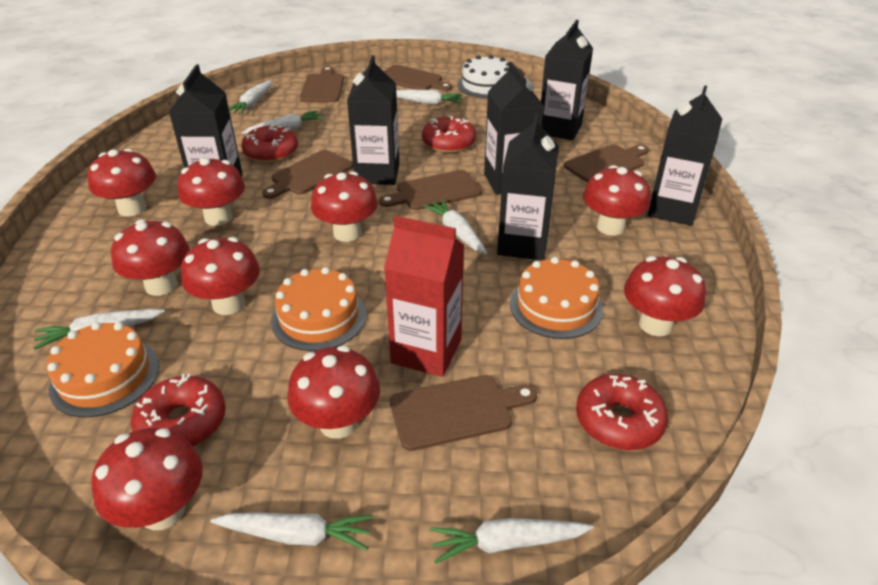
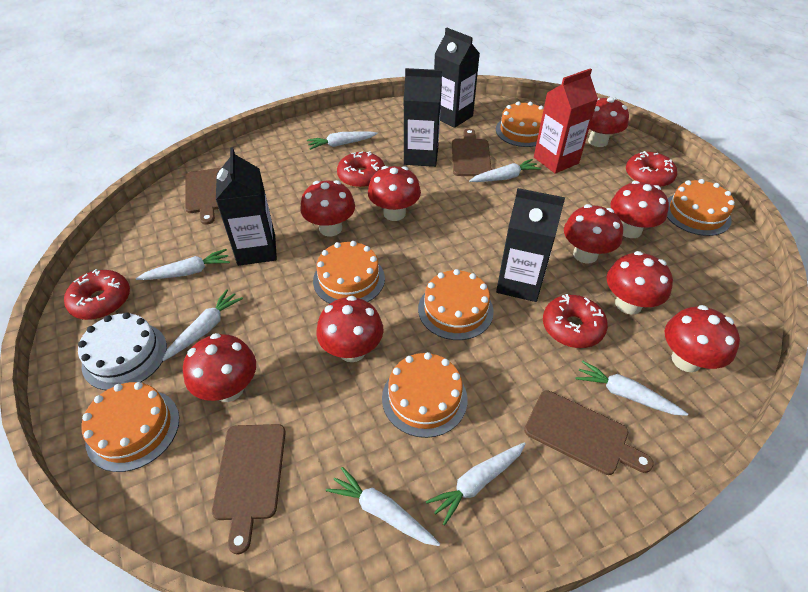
black carton: [169,65,243,177] [347,55,399,185] [484,62,544,195] [497,114,559,260] [541,20,593,140] [648,85,722,226] = 6 -> [216,147,277,266] [404,68,442,167] [434,27,480,128] [496,188,565,302] = 4
brown cutting board: [262,150,353,199] [300,66,344,102] [379,170,482,210] [384,65,452,91] [390,375,537,451] [564,144,649,183] = 6 -> [185,168,221,225] [212,424,286,554] [452,129,492,176] [524,390,654,475] = 4
orange cake: [47,322,159,417] [271,267,366,351] [510,257,603,339] = 3 -> [81,382,179,472] [313,241,385,304] [382,352,467,438] [418,269,494,340] [496,101,544,147] [667,179,735,236] = 6

